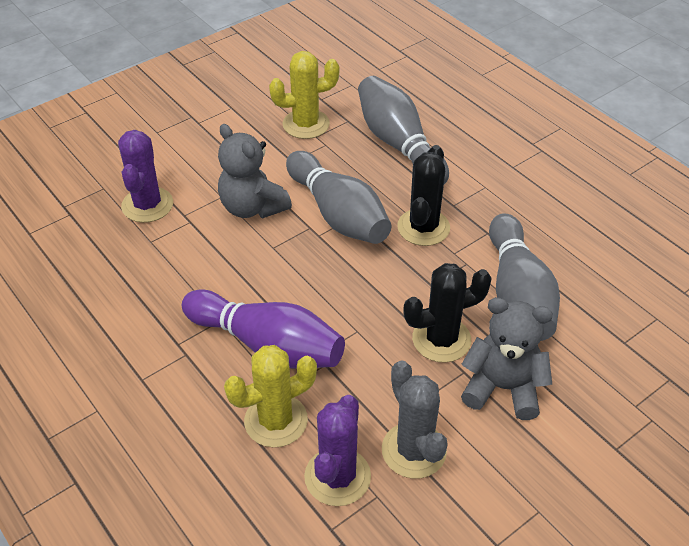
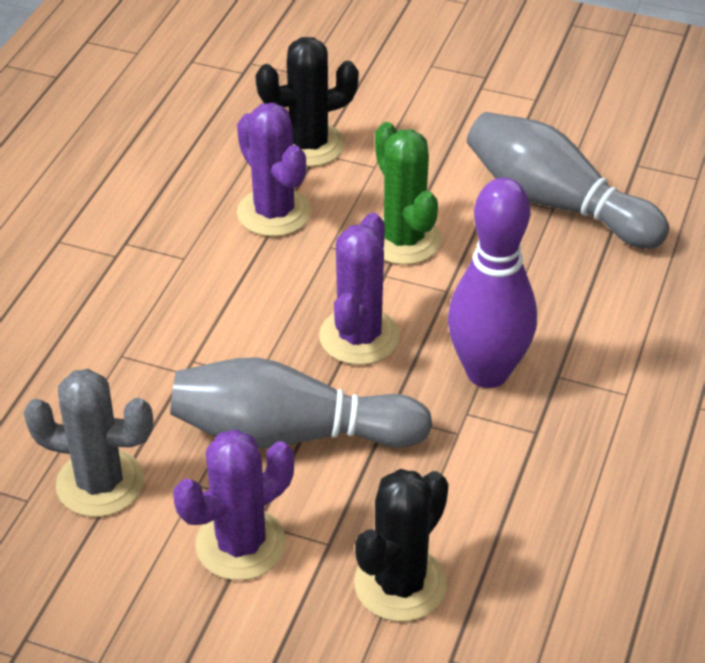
green cactus: none = 0 -> [375,122,442,265] = 1
grey bowling pin: [286,151,391,244] [358,76,449,184] [489,213,560,341] = 3 -> [170,357,433,449] [467,112,669,249] = 2
grey teddy bear: [218,124,292,218] [461,297,553,420] = 2 -> none = 0
purple cactus: [118,130,173,223] [304,395,371,506] = 2 -> [173,429,294,580] [237,102,311,237] [319,213,400,365] = 3
yellow cactus: [224,345,317,448] [269,51,339,139] = 2 -> none = 0

